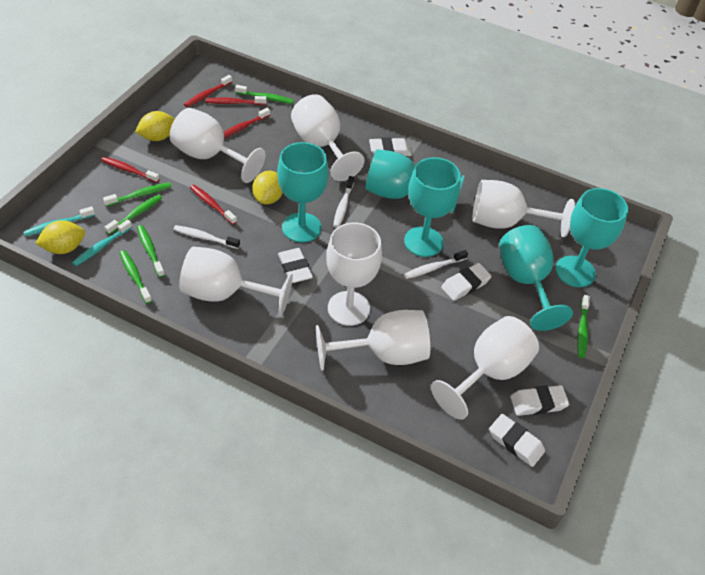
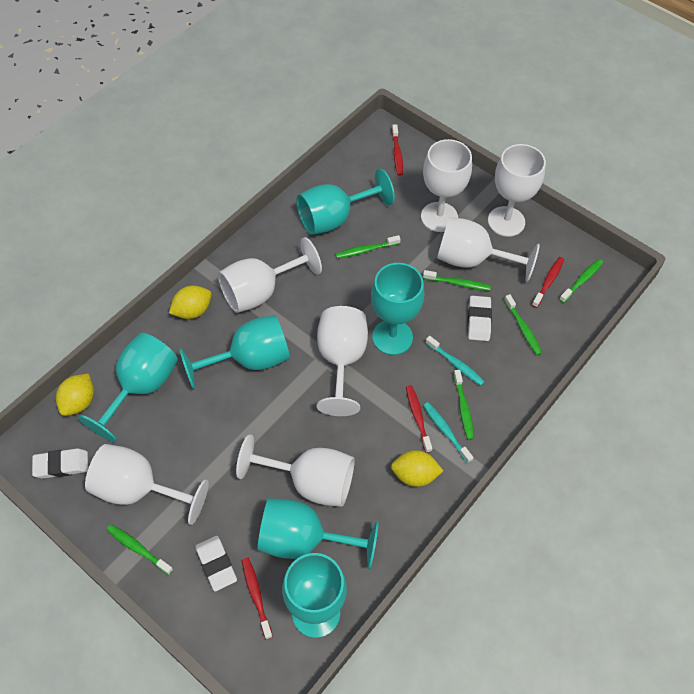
red toothbrush: [101,157,160,183] [184,75,232,107] [190,185,237,225] [206,96,267,105] [224,108,270,138] = 5 -> [242,557,273,640] [392,124,403,176] [406,385,433,453] [532,257,564,308] = 4
turquoise goblet: [277,142,329,243] [365,149,464,213] [404,157,461,257] [499,225,573,331] [555,188,628,287] = 5 -> [78,333,178,443] [179,315,290,389] [258,498,379,569] [282,553,347,638] [296,169,395,235] [371,263,424,355] = 6
white eraser: [278,248,313,283] [369,137,412,156] [441,263,492,301] [489,414,545,467] [510,385,569,416] = 5 -> [32,448,88,479] [195,536,237,591] [468,296,492,341] = 3
white toothbrush: [173,225,240,249] [333,176,354,228] [403,250,468,279] = 3 -> none = 0

